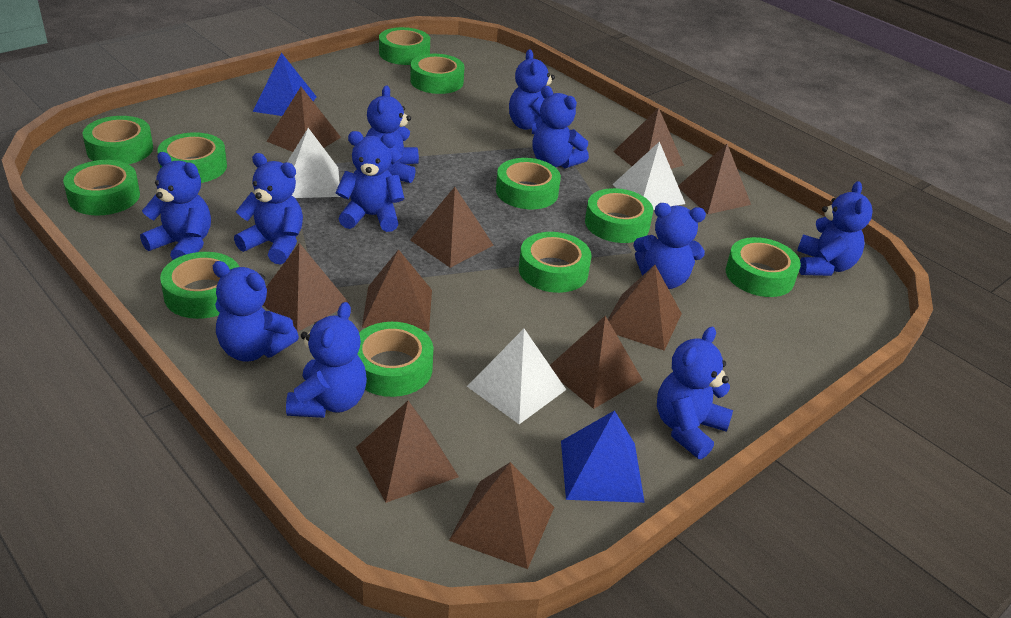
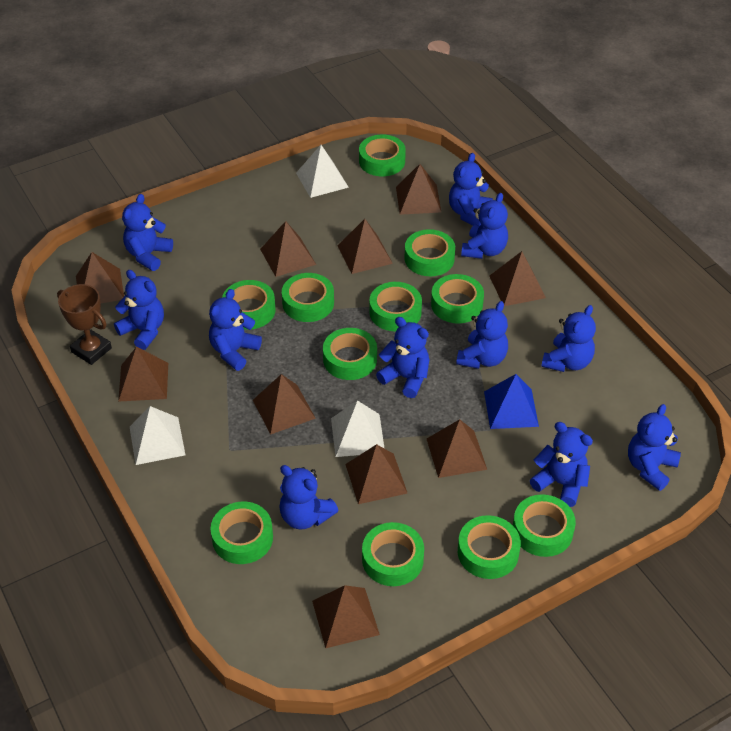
blue pyramid: [253,53,317,116] [561,410,645,503] = 2 -> [484,374,539,429] = 1
brown trophy: none = 0 -> [57,284,112,365] = 1

